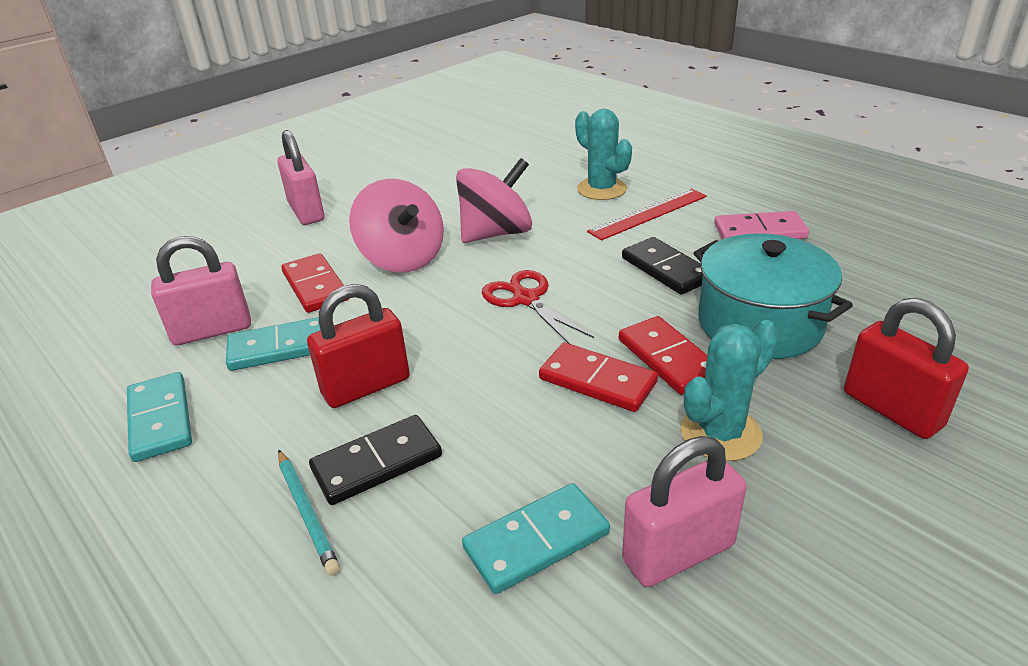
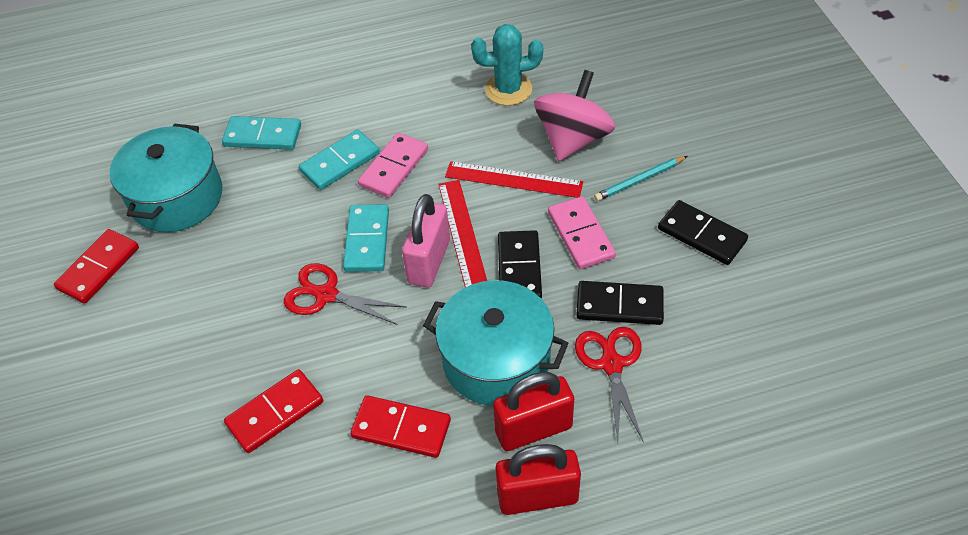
black domino: [309,415,442,505] [622,237,703,295] = 2 -> [498,230,542,299] [576,281,664,325] [658,200,748,265] = 3
pink domino: [714,211,809,240] = 1 -> [358,133,428,198] [548,196,616,269] = 2
pink padlock: [151,236,251,345] [277,130,324,225] [622,436,747,587] = 3 -> [402,194,450,287] = 1
pink spinning top: [349,179,444,273] [456,158,532,243] = 2 -> [534,70,615,161] = 1
red ruler: [587,189,707,240] = 1 -> [438,180,487,287] [445,161,583,198] = 2
red scissors: [482,270,594,344] = 1 -> [284,263,407,325] [575,327,644,442] = 2
turquoise cactus: [575,109,632,200] [681,320,779,461] = 2 -> [471,24,543,106] = 1
turquoise pot: [694,233,853,359] = 1 -> [110,123,222,232] [423,280,569,406] = 2

